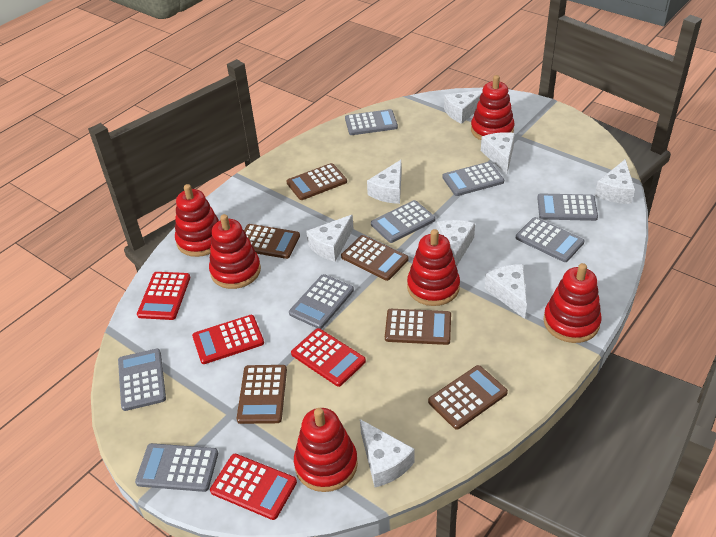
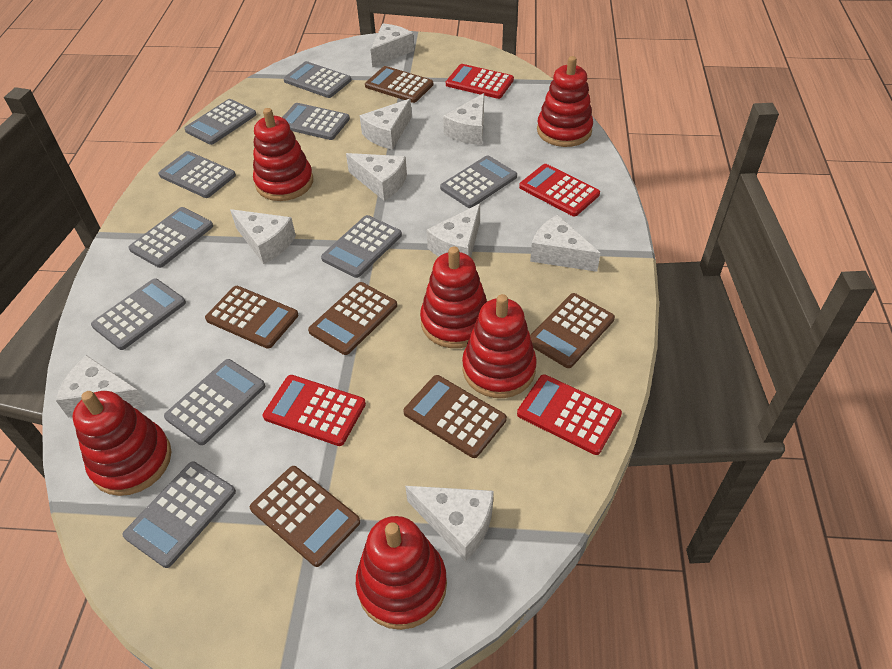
grey calculator: [118,348,166,411] [135,443,218,492] [289,274,354,329] [345,109,398,135] [371,200,435,243] [442,162,504,196] [516,217,585,262] [537,193,598,221] = 8 -> [91,278,186,350] [122,462,236,568] [128,207,213,268] [158,151,236,198] [164,359,265,445] [184,99,257,145] [282,103,350,140] [283,61,351,98] [321,215,402,278] [440,155,517,208] = 10
white cheese: [306,215,354,262] [360,419,415,487] [367,160,402,204] [437,220,475,267] [444,90,483,124] [481,132,515,174] [485,264,527,319] [595,159,635,204] = 8 -> [56,355,147,418] [230,209,296,264] [346,153,407,201] [360,99,412,150] [371,23,414,68] [405,486,494,562] [427,204,480,257] [443,93,484,145] [530,215,601,272] = 9

